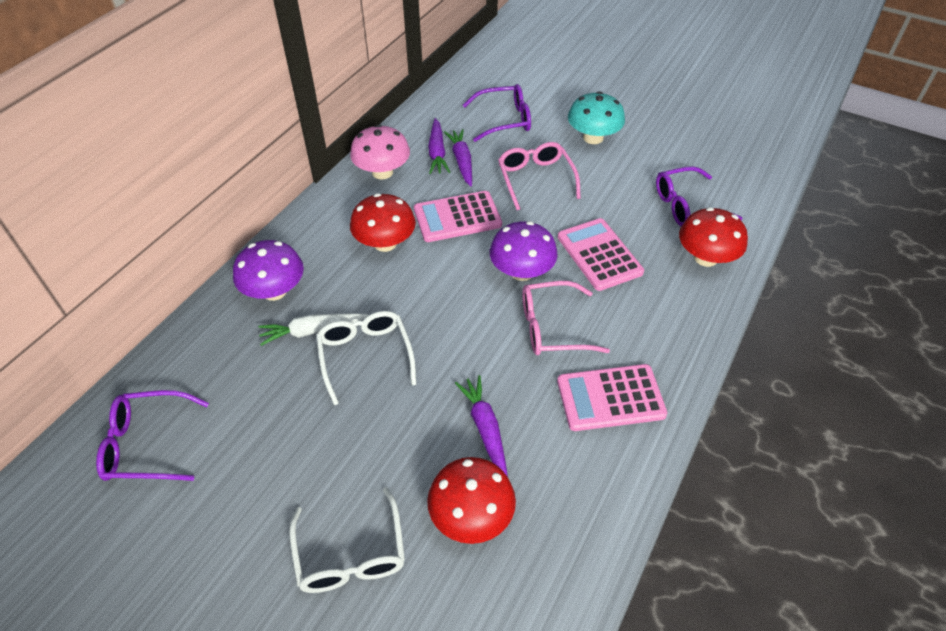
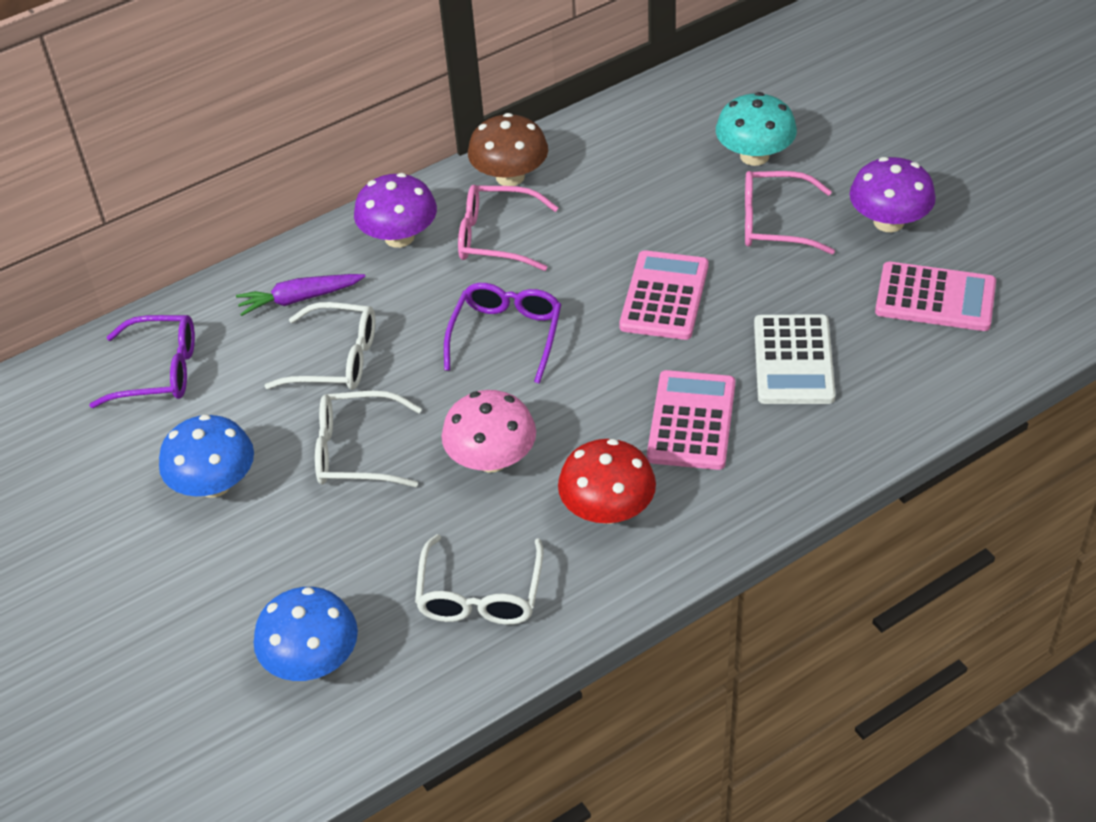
blue mushroom: none = 0 -> [159,414,254,498] [254,587,358,681] = 2
brown mushroom: none = 0 -> [468,113,548,186] = 1
purple carrot: [428,118,450,174] [444,129,472,186] [455,375,508,477] = 3 -> [236,274,366,316] = 1
purple glasses: [96,390,209,481] [463,84,531,142] [656,166,742,226] = 3 -> [89,315,195,408] [444,283,562,384] = 2
red mushroom: [350,193,416,252] [427,457,516,544] [679,207,748,267] = 3 -> [558,439,656,524] = 1
white calculator: none = 0 -> [754,314,836,404] = 1
white carrot: [258,313,368,346] = 1 -> none = 0
white glasses: [289,487,405,593] [316,311,416,405] = 2 -> [265,302,375,390] [315,391,422,487] [415,534,544,625] = 3

